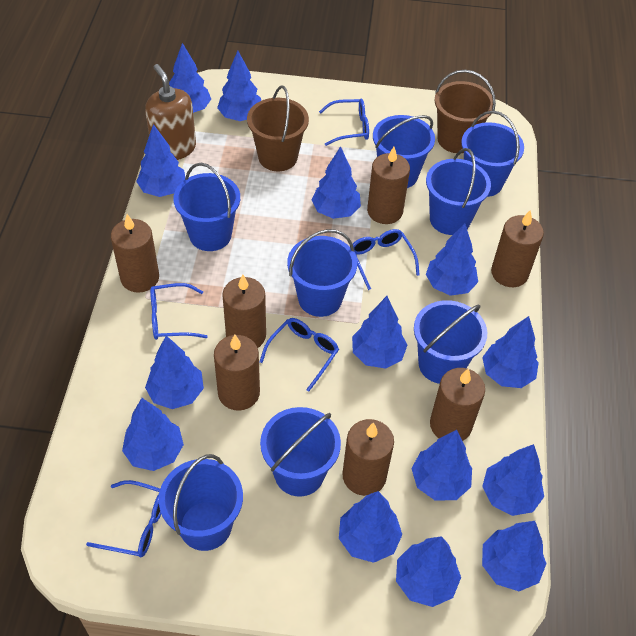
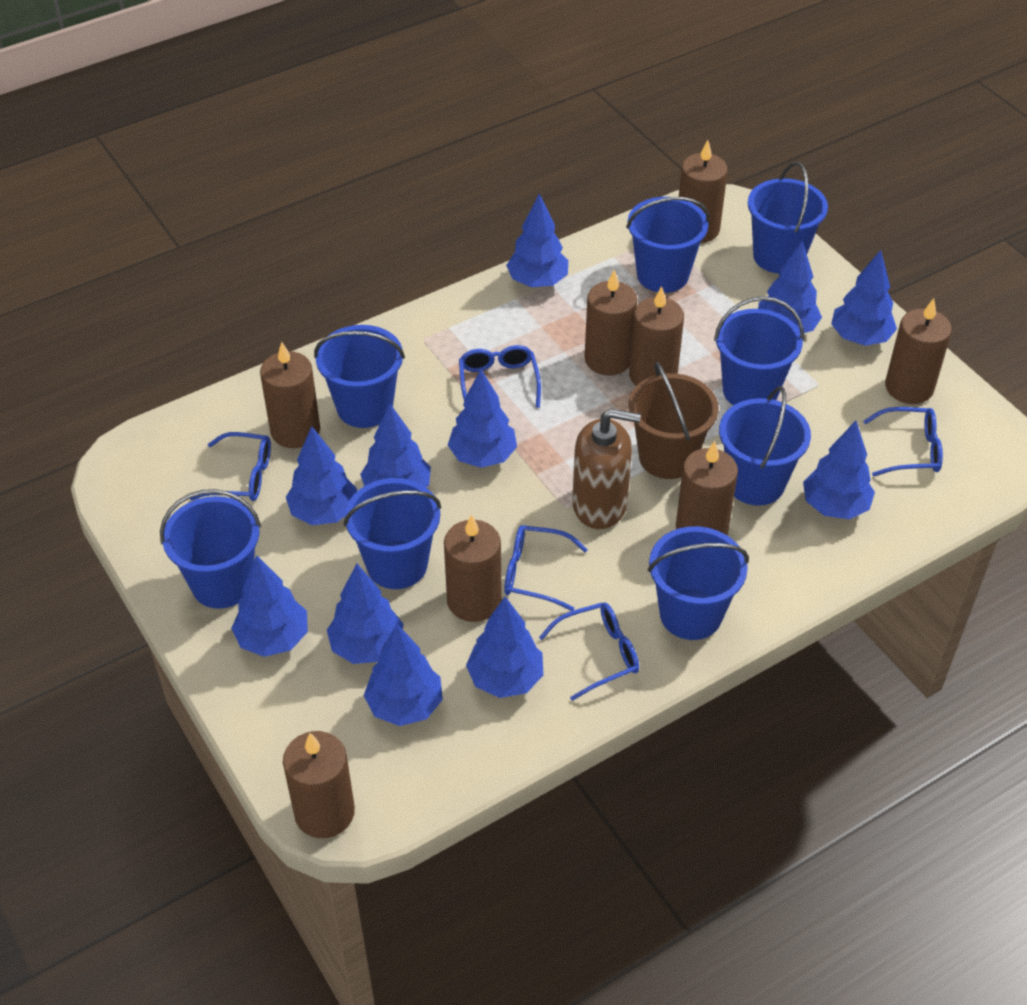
blue tree: [122,398,184,471] [136,124,185,197] [145,336,204,409] [169,43,211,113] [217,51,261,121] [312,146,361,219] [339,491,402,563] [352,296,407,369] [396,536,461,607] [411,430,472,500] [426,223,478,296] [482,316,539,388] [482,444,544,516] [482,521,547,591] = 14 -> [232,555,308,657] [286,426,357,525] [327,564,403,664] [360,404,431,488] [364,624,443,726] [448,370,517,468] [466,597,543,698] [506,193,568,287] [758,241,822,333] [803,421,875,519] [831,250,897,346] = 11
brown bucket: [247,86,309,171] [434,70,496,153] = 2 -> [629,362,719,479] = 1
brown candle: [111,214,159,293] [214,335,260,411] [222,274,266,348] [342,419,394,496] [367,147,410,224] [430,368,485,441] [491,210,544,287] = 7 -> [260,342,320,448] [283,731,355,838] [444,514,502,622] [585,270,637,376] [629,286,684,386] [676,441,738,535] [679,140,728,243] [885,298,952,404] = 8

